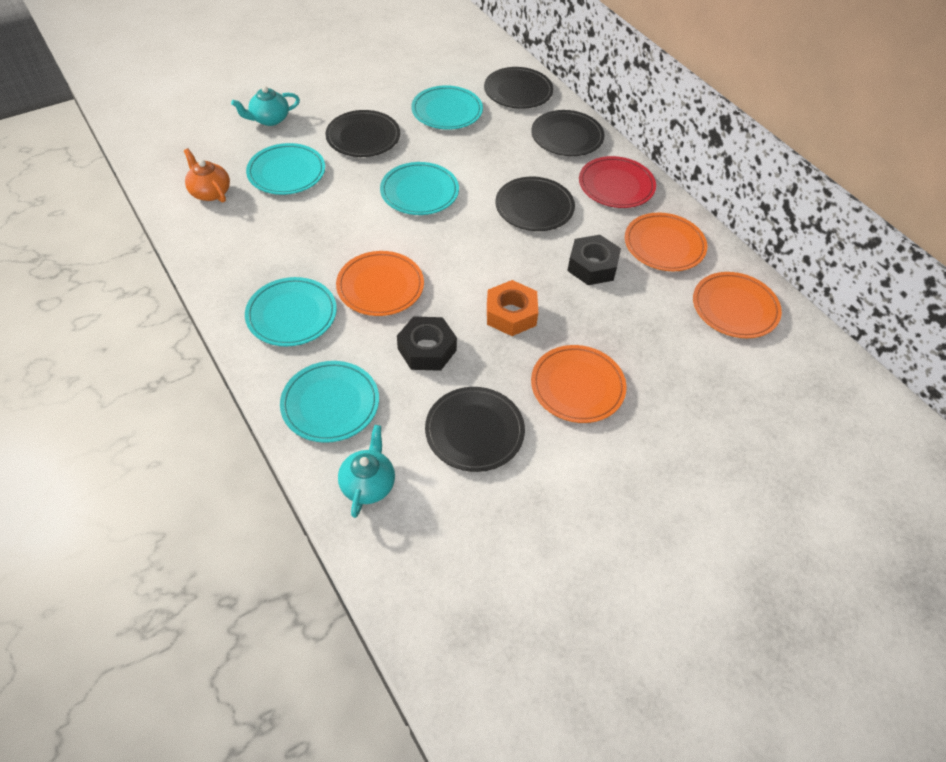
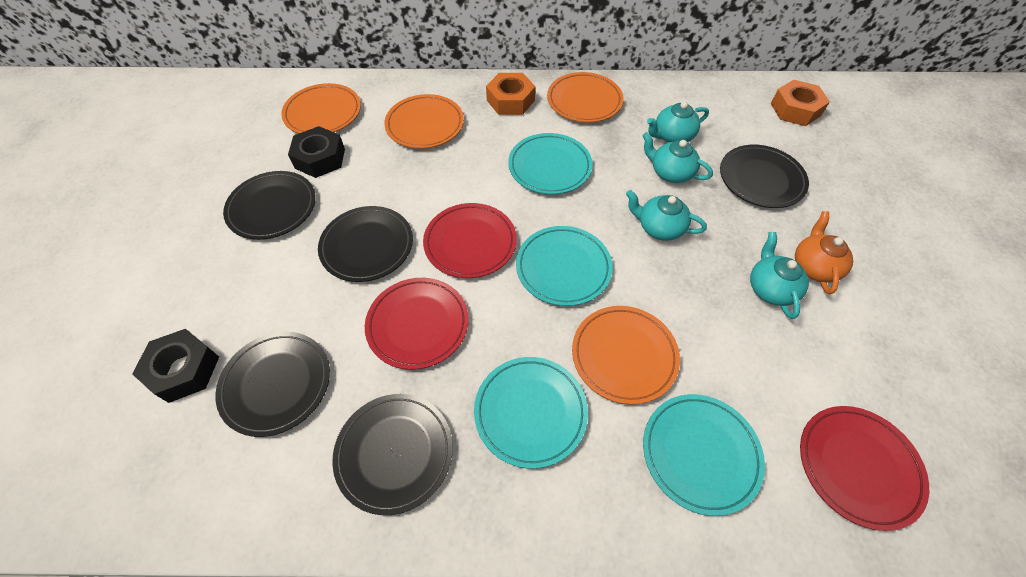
orange nut: [487,280,538,336] = 1 -> [486,73,535,115] [771,80,830,126] = 2
red plate: [579,156,656,208] = 1 -> [365,278,469,370] [423,203,517,278] [800,406,929,531] = 3
turquoise plate: [245,277,337,347] [246,143,325,195] [280,361,379,443] [380,162,459,215] [411,85,483,130] = 5 -> [474,357,588,469] [508,133,593,194] [516,226,613,306] [643,394,765,516] = 4
turquoise teapot: [231,86,300,126] [338,425,395,518] = 2 -> [626,190,707,241] [642,132,713,183] [647,101,709,142] [750,232,809,319] = 4

